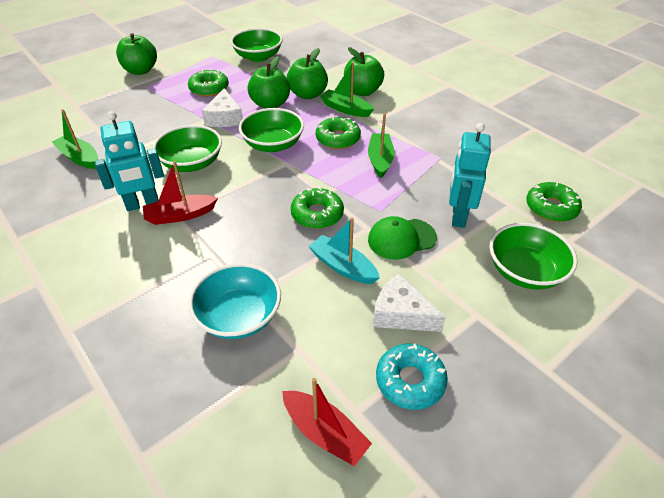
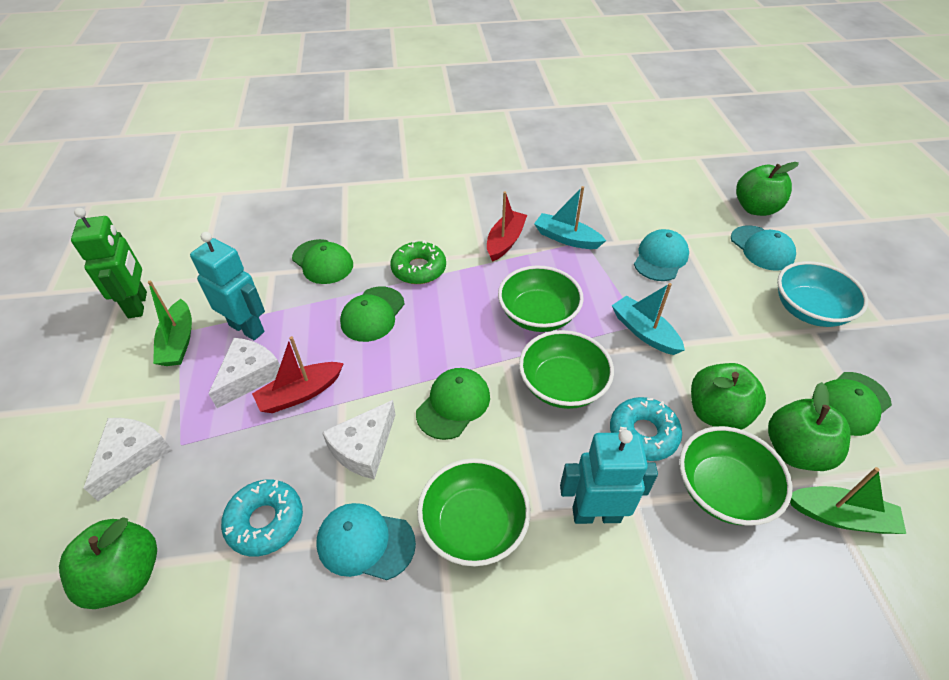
green boat: [52,109,98,169] [320,62,374,117] [368,113,395,178] = 3 -> [148,281,192,366] [790,467,906,534] = 2
green cap: [368,216,437,260] = 1 -> [292,239,353,284] [340,287,405,342] [416,368,490,440] [812,372,892,436] = 4
green donut: [188,68,229,97] [291,187,344,229] [316,117,361,149] [526,182,582,222] = 4 -> [391,240,446,284] = 1
green robot: none = 0 -> [71,208,147,318] = 1
turquoise boat: [308,217,380,284] = 1 -> [534,186,606,249] [611,283,685,355] = 2
turquoise cap: none = 0 -> [317,503,416,580] [634,229,689,281] [731,225,796,271] = 3
turquoise donut: [376,344,448,410] = 1 -> [221,480,303,557] [610,397,682,461] = 2
white cheese: [202,88,243,127] [373,274,446,332] = 2 -> [84,418,172,501] [208,338,280,408] [322,400,396,479] = 3

